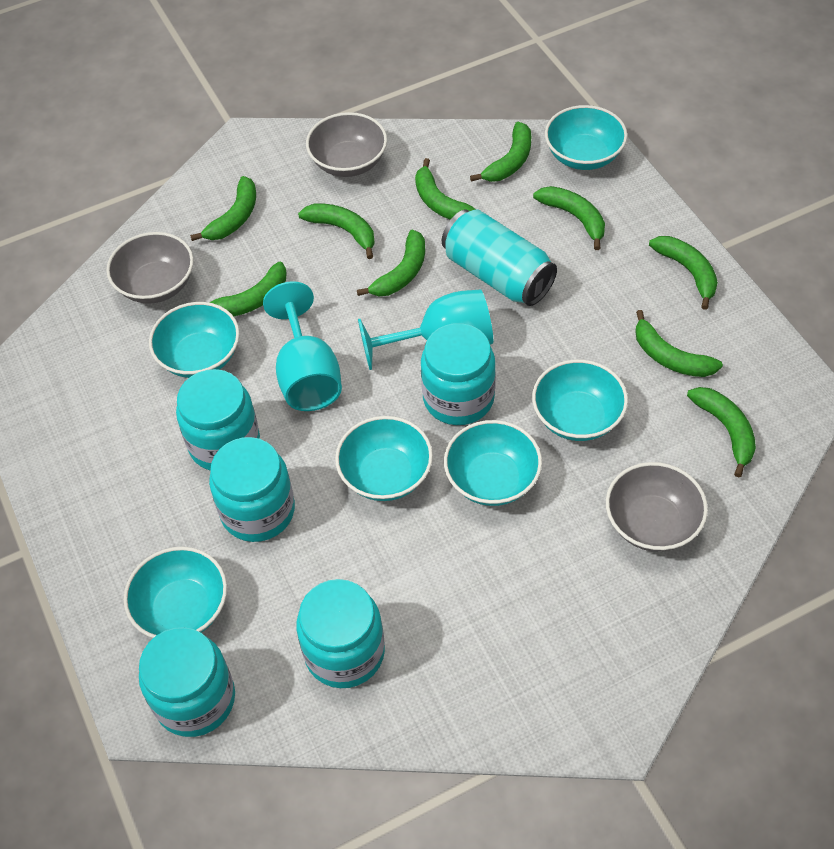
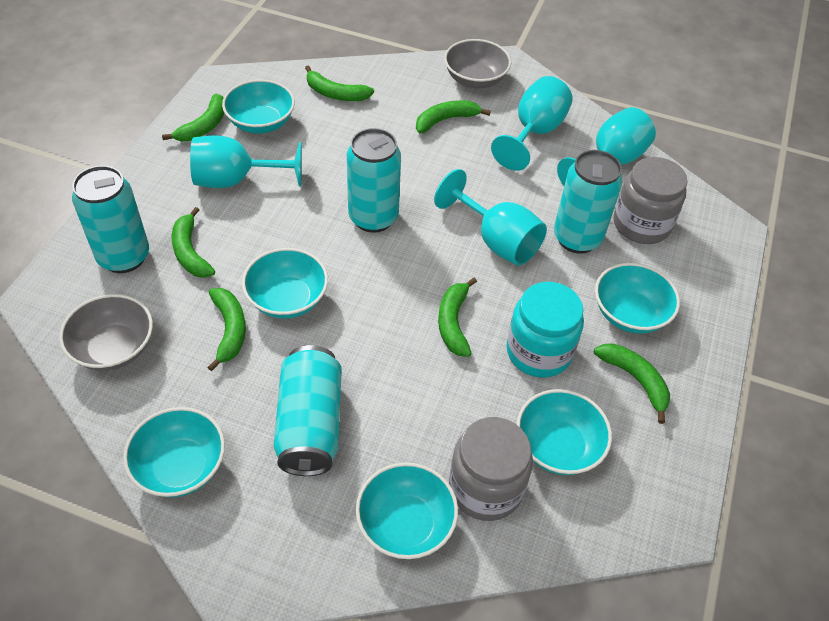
green banana: [190,176,256,241] [209,262,287,316] [298,203,375,259] [357,230,425,296] [415,158,476,220] [470,122,531,182] [533,186,605,250] [635,310,723,377] [649,236,718,310] [687,387,756,477] = 10 -> [162,94,224,141] [172,207,215,278] [208,288,246,371] [305,65,374,101] [416,100,491,133] [438,278,477,357] [594,343,670,424] = 7
grey bowl: [106,232,194,304] [306,112,387,177] [606,462,708,552] = 3 -> [59,294,153,371] [444,39,511,88] = 2
grey jar: none = 0 -> [449,417,533,521] [613,157,688,244] = 2
turquoise can: [442,210,557,306] = 1 -> [72,165,149,273] [274,345,342,476] [347,128,401,233] [554,150,623,254] = 4
turquoise goblet: [263,281,342,411] [358,289,493,370] = 2 -> [190,135,302,188] [434,169,547,266] [491,76,573,171] [557,107,656,186] = 4
turquoise jar: [139,627,235,737] [176,369,260,470] [209,437,295,542] [296,579,385,688] [421,323,496,425] = 5 -> [507,282,584,378] = 1

